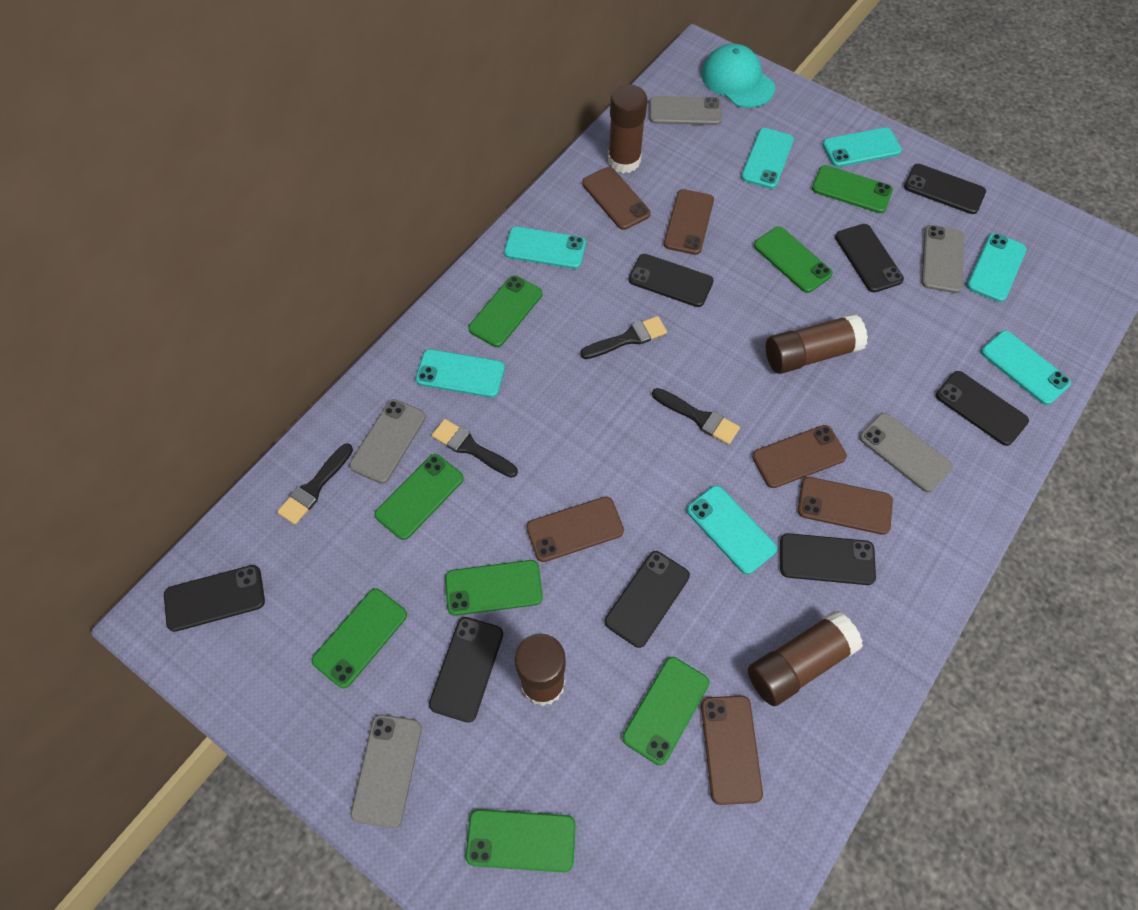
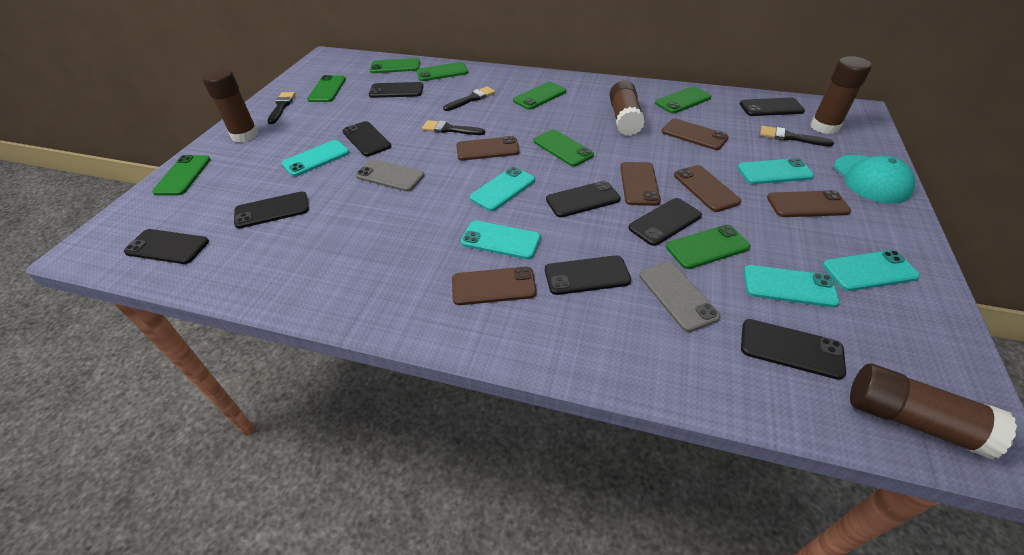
black phone: [164,565,265,632] [429,617,503,723] [605,551,690,648] [629,254,714,307] [780,533,876,585] [835,224,904,292] [904,164,986,214] [936,371,1029,446] = 8 -> [124,229,209,264] [234,192,309,228] [343,121,391,156] [369,82,423,98] [545,255,631,295] [546,181,621,217] [629,198,702,246] [740,98,805,116] [741,319,846,380] = 9
grey phone: [349,399,426,484] [350,714,422,828] [650,96,722,125] [859,413,953,492] [921,225,964,293] = 5 -> [356,159,424,192] [639,262,720,332] = 2
turquoise phone: [416,349,505,398] [504,226,586,269] [687,485,777,574] [741,128,794,189] [822,127,902,167] [967,233,1027,302] [981,330,1071,405] = 7 -> [282,140,350,176] [461,221,541,259] [470,167,535,211] [737,158,814,184] [744,265,840,307] [823,250,920,291] = 6

